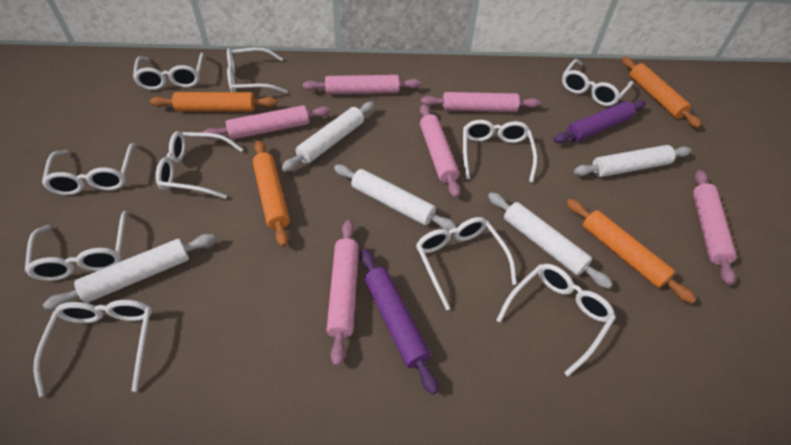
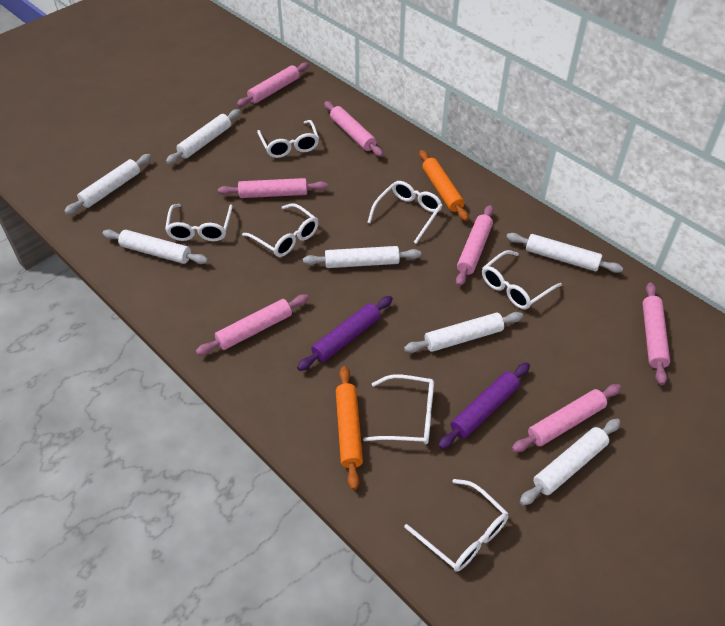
orange rolling pin: [150,92,277,111] [253,141,290,247] [567,199,696,304] [622,57,701,128] = 4 -> [336,366,363,490] [419,150,468,221] = 2
pink rolling pin: [202,105,331,140] [303,75,421,95] [326,220,359,366] [420,104,460,198] [421,92,541,112] [693,170,737,285] = 6 -> [196,294,309,355] [218,178,328,198] [237,62,309,107] [324,101,383,157] [456,205,494,286] [512,384,621,453] [642,282,670,385] = 7
white glasses: [25,211,127,281] [33,300,152,397] [42,143,136,195] [133,52,204,90] [156,131,243,199] [227,47,288,94] [416,217,517,310] [463,120,537,182] [496,264,616,376] [562,59,633,106] = 10 -> [165,204,233,241] [242,203,318,257] [257,120,319,158] [363,374,434,444] [367,181,443,244] [404,479,509,572] [482,250,562,309] = 7
white rolling pin: [43,234,215,310] [281,101,375,172] [334,164,457,231] [488,192,613,289] [574,145,691,177] = 5 -> [64,154,151,214] [102,229,208,264] [166,109,240,164] [303,246,421,268] [404,312,523,353] [506,233,623,273] [520,419,621,505] = 7

